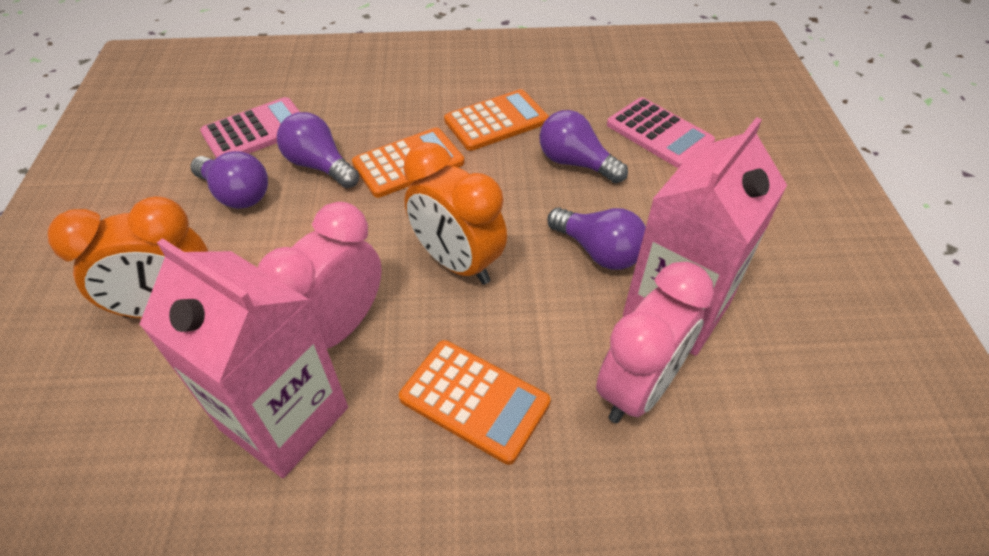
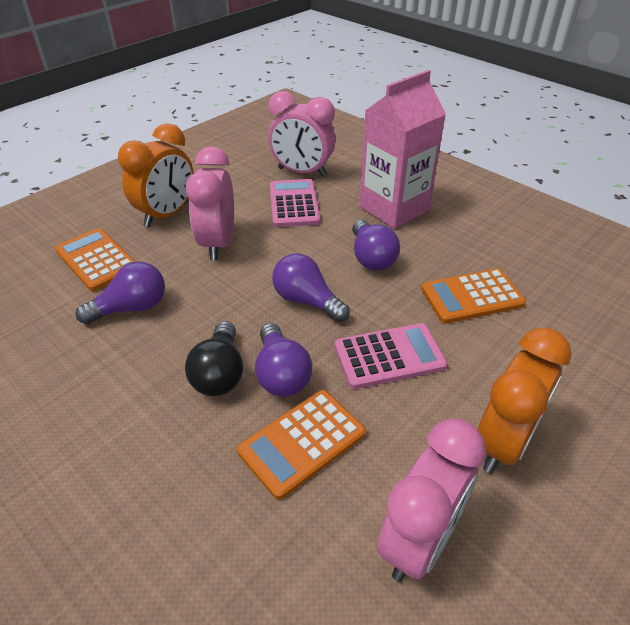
black light bulb: none = 0 -> [185,321,243,396] = 1
pink carton: [139,238,348,478] [623,117,787,356] = 2 -> [359,70,446,229] = 1
pink clock: [258,202,382,349] [596,262,714,423] = 2 -> [186,147,234,260] [268,91,335,177] [377,419,486,582] = 3

